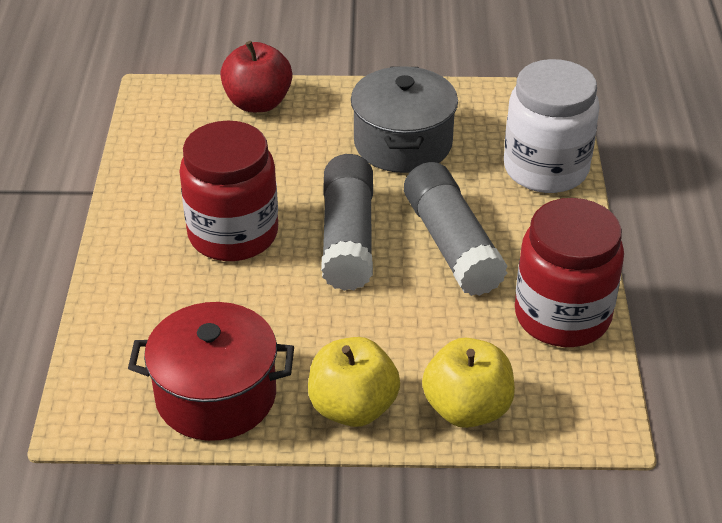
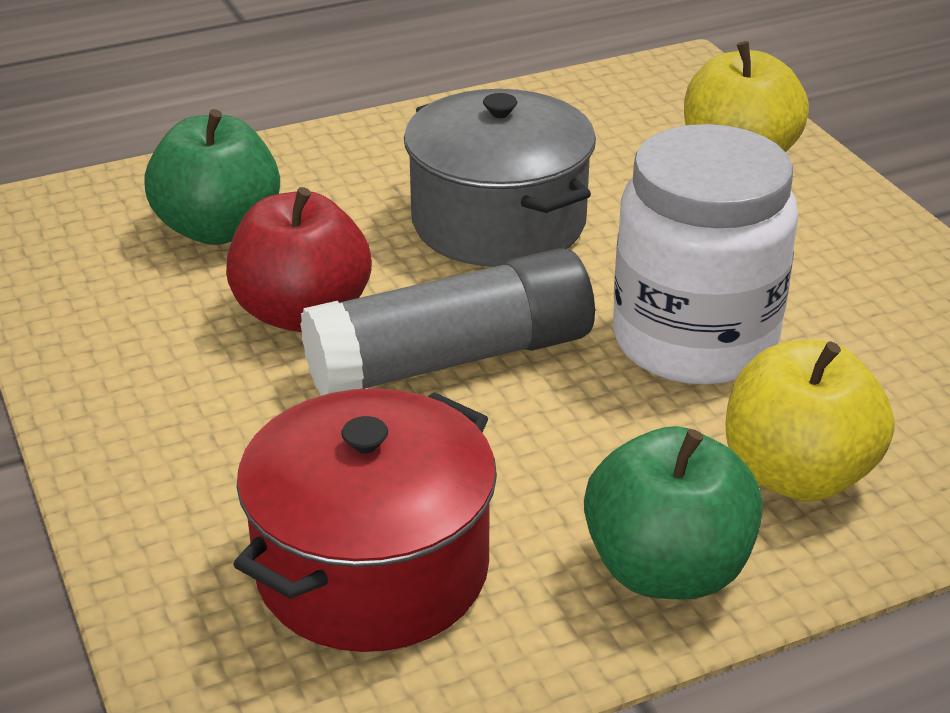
green apple: none = 0 -> [144,109,280,245] [584,426,763,600] = 2
grey glue stick: [321,154,373,291] [404,162,508,296] = 2 -> [300,248,595,396] = 1
red jar: [179,121,278,261] [515,198,624,347] = 2 -> none = 0

